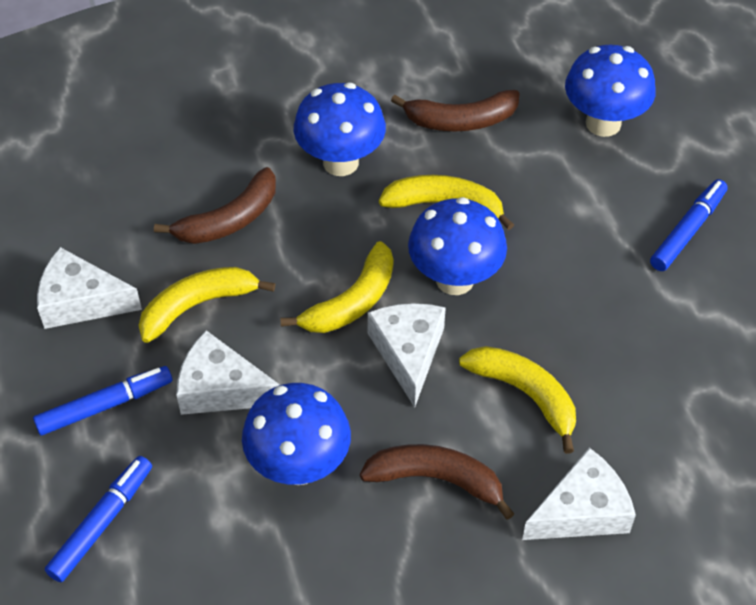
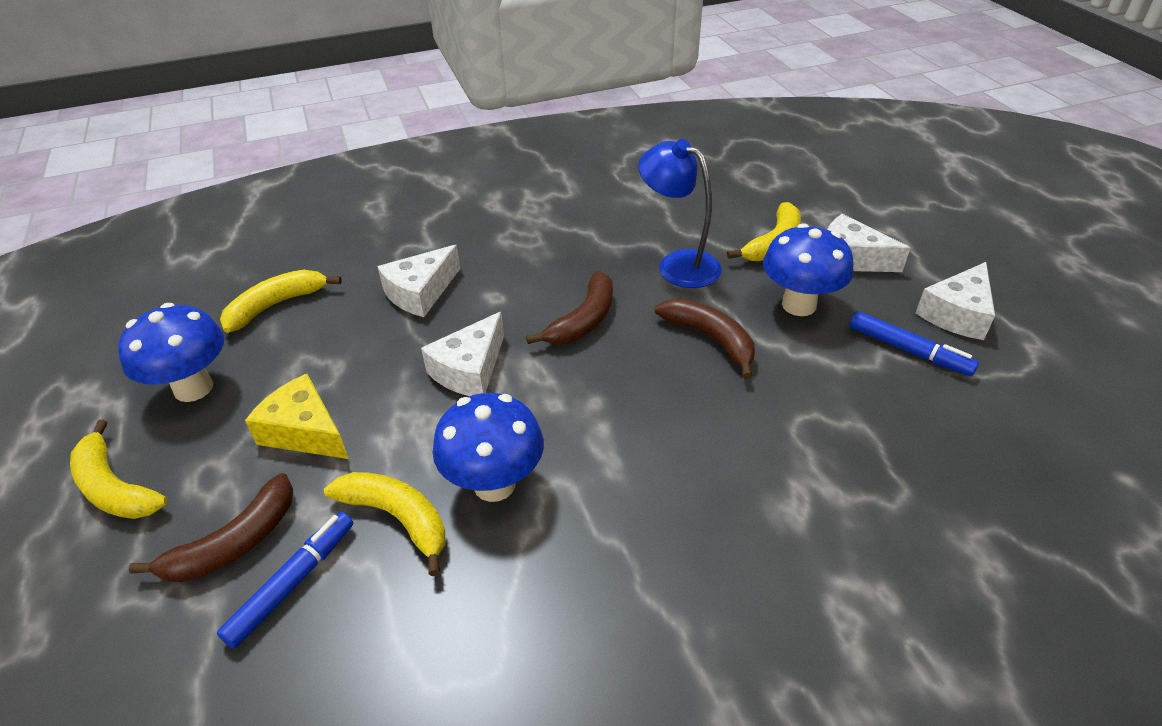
blue lamp: none = 0 -> [638,139,722,288] = 1
blue marker: [33,366,172,435] [45,456,152,582] [650,179,728,271] = 3 -> [217,512,353,649] [850,311,979,376] = 2
blue mushroom: [242,383,351,485] [294,83,386,176] [408,197,507,295] [565,45,656,137] = 4 -> [118,303,224,402] [433,393,544,502] [763,223,854,316] = 3
yellow cheese: none = 0 -> [245,374,349,459] = 1

